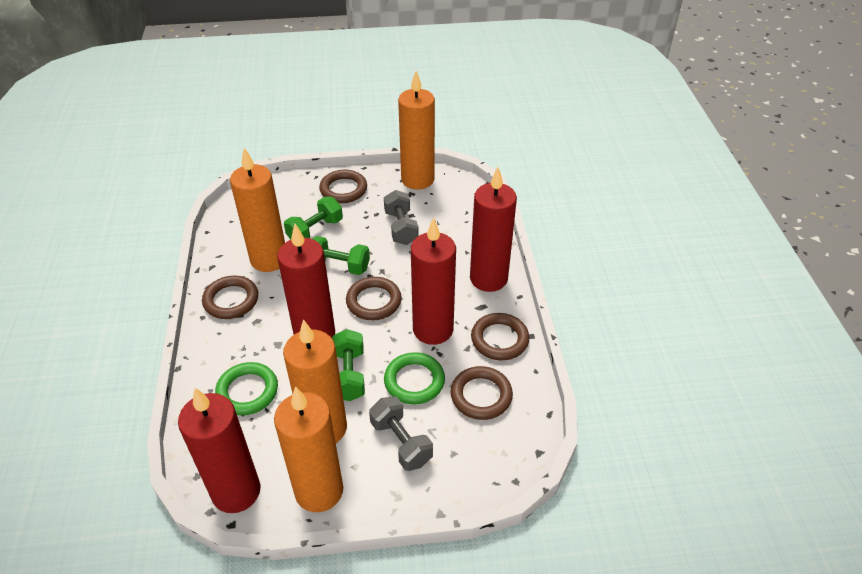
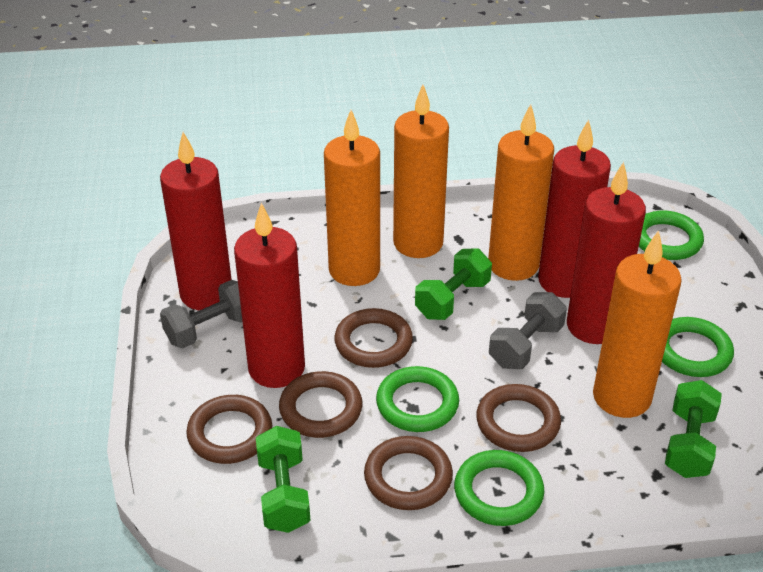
green ring: [215,362,278,415] [384,352,445,404] = 2 -> [376,366,459,432] [454,450,544,526] [639,210,704,260] [662,317,734,377] = 4

